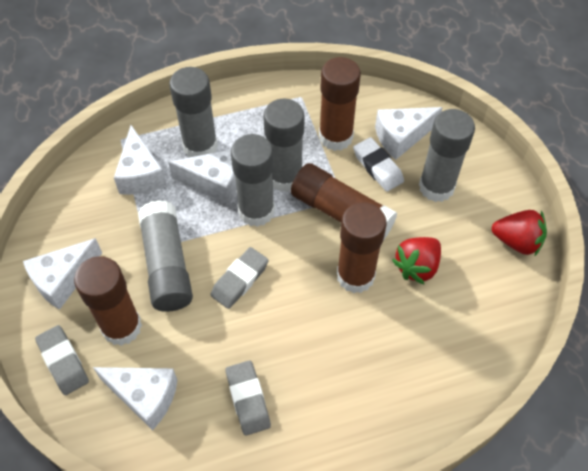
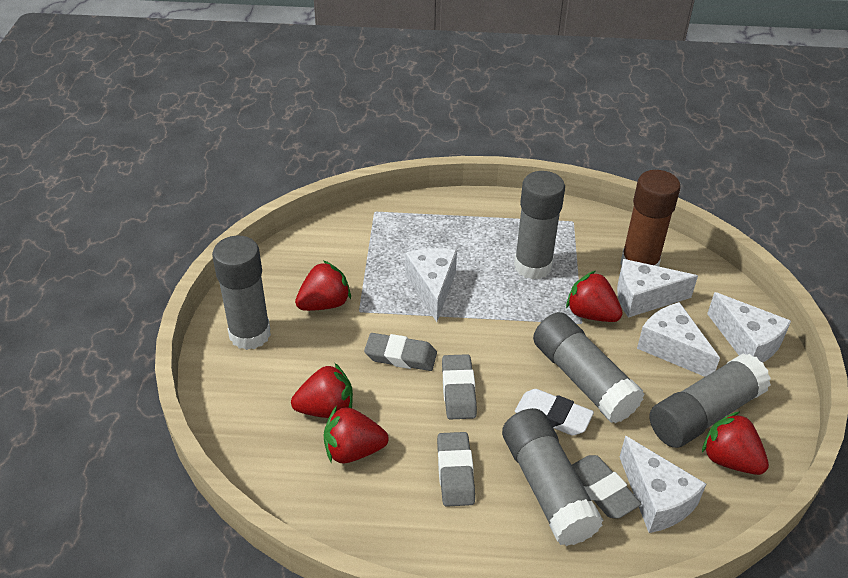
brown glue stick: [74,256,142,346] [291,163,397,241] [319,57,361,151] [337,202,387,293] = 4 -> [620,170,681,266] = 1
grey eraser: [35,325,89,395] [210,247,269,309] [226,361,271,436] = 3 -> [364,333,437,371] [437,432,475,507] [442,354,477,419] [572,455,641,519] = 4
red strawberry: [392,237,441,285] [492,210,547,256] = 2 -> [291,363,353,418] [295,260,351,311] [324,406,389,463] [566,271,623,322] [702,411,769,475] = 5

